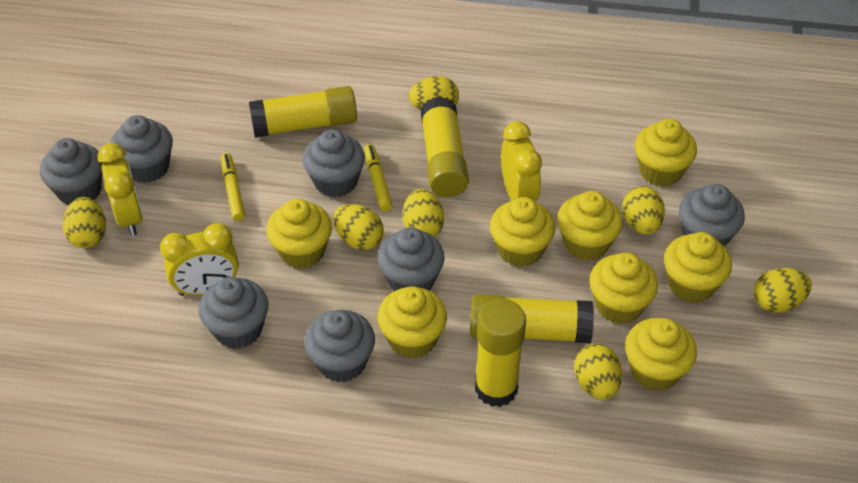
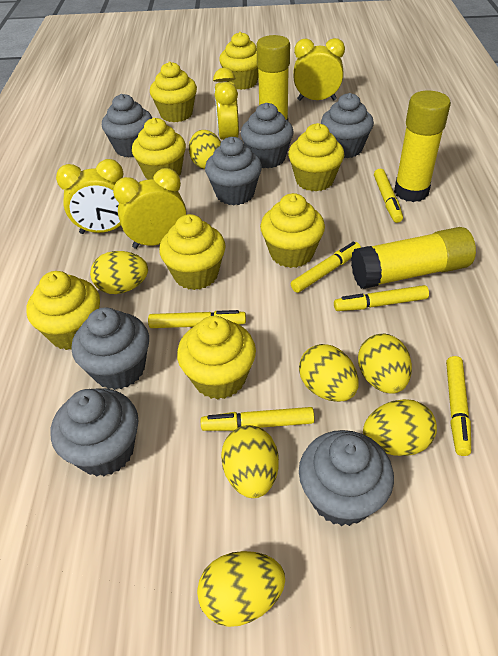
yellow clock: [97,143,143,236] [160,223,239,296] [501,121,542,201] = 3 -> [56,159,124,234] [113,168,186,249] [213,68,239,140] [293,38,345,101] = 4
yellow glue stick: [249,86,357,138] [420,96,469,197] [470,294,594,343] [475,299,526,407] = 4 -> [256,35,290,121] [351,227,476,289] [394,91,451,202] = 3
yellow marker: [221,153,245,221] [364,144,393,212] = 2 -> [148,310,246,328] [201,407,315,431] [291,241,361,293] [334,285,429,311] [374,169,403,223] [446,356,471,456] = 6

